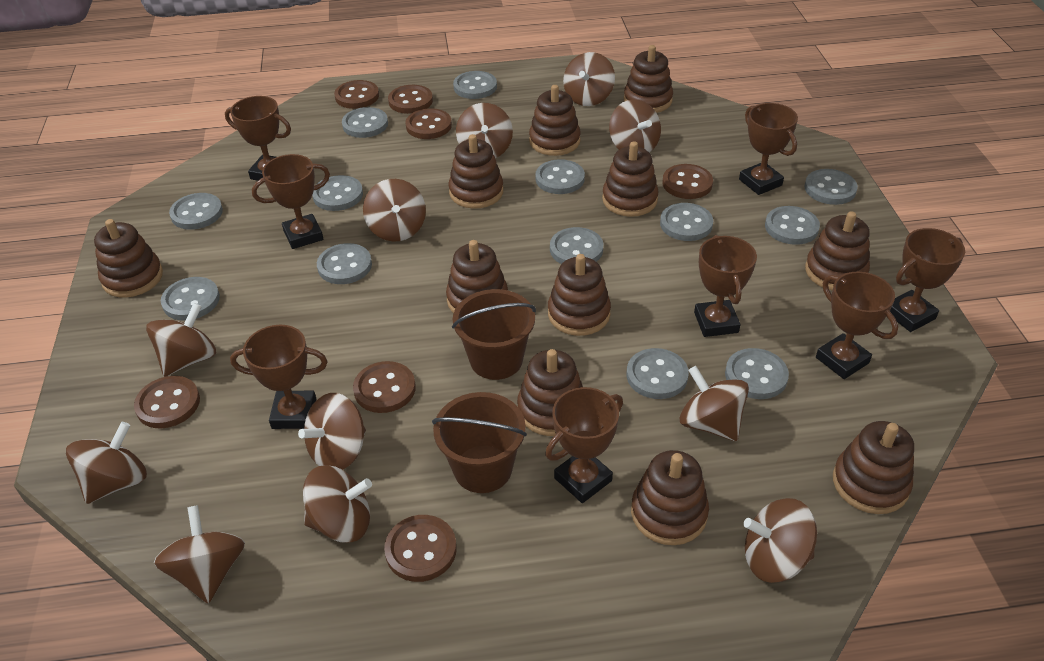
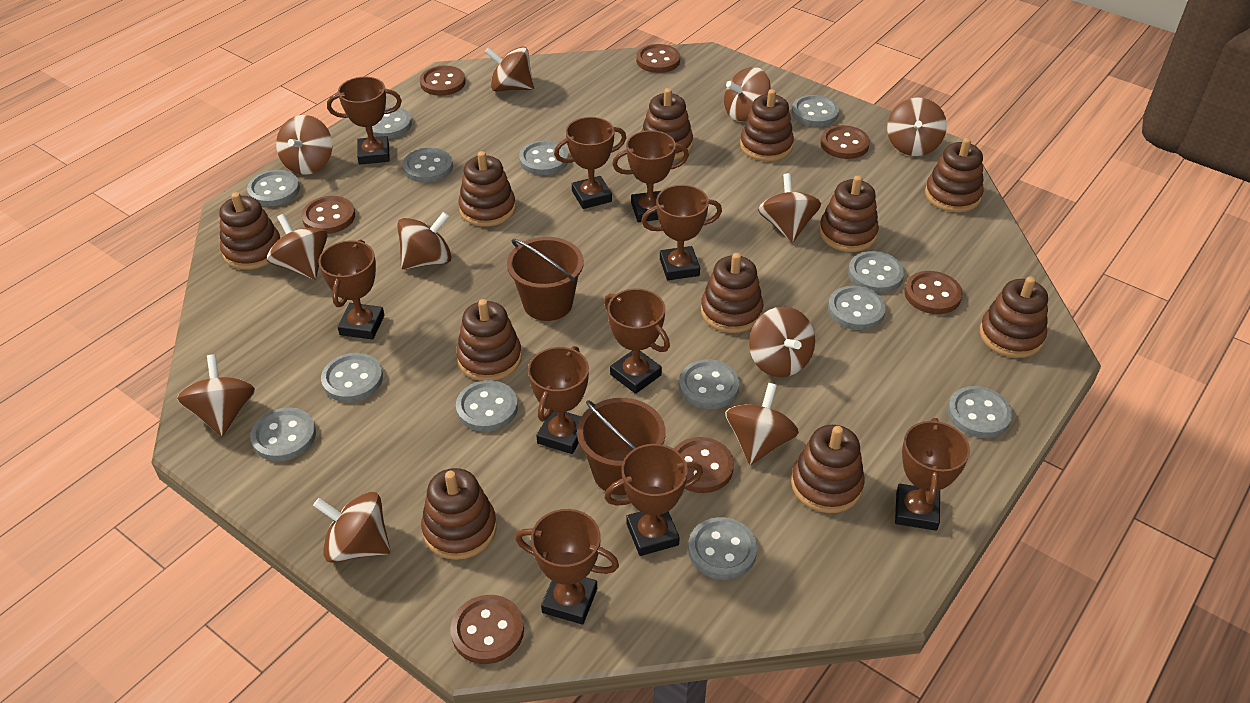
brown trophy: [225,96,291,181] [230,325,328,429] [252,154,330,249] [545,387,623,503] [694,235,757,337] [739,103,798,195] [816,272,898,379] [890,228,965,332] = 8 -> [319,239,384,339] [327,77,402,165] [515,509,619,624] [528,346,589,454] [554,117,626,209] [604,288,670,394] [604,444,703,556] [612,130,689,222] [641,185,722,280] [895,418,970,531] = 10

